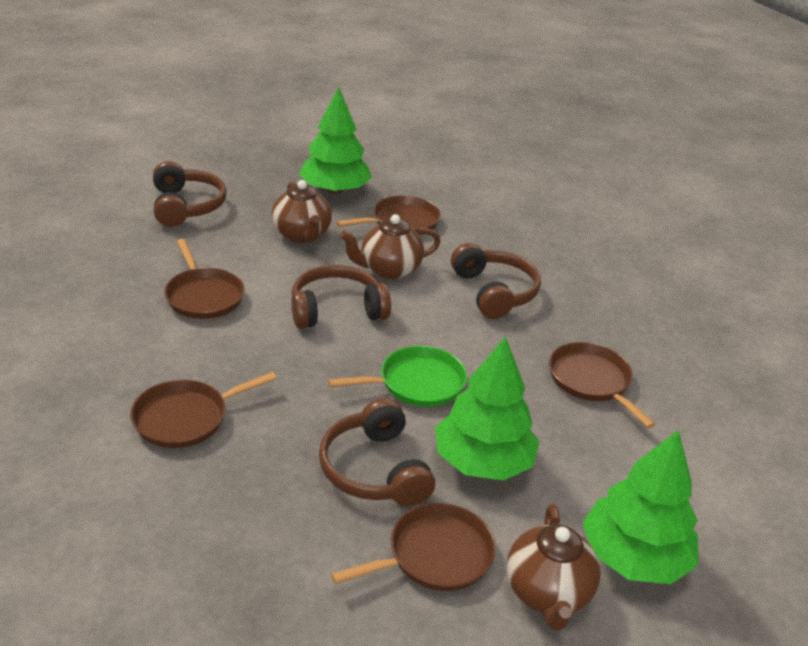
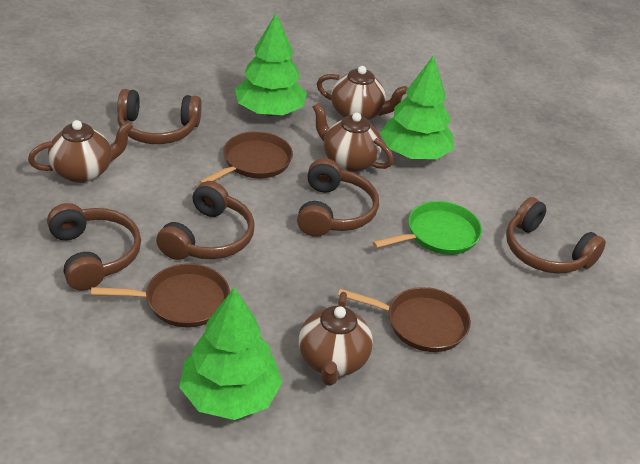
brown headphones: [153,161,227,227] [291,265,391,328] [319,398,435,506] [451,243,541,319] = 4 -> [47,203,141,291] [117,89,202,144] [156,181,255,260] [297,158,379,237] [506,197,606,274] = 5
brown pan: [130,372,277,448] [164,239,245,319] [331,503,496,591] [336,195,441,235] [549,342,656,428] = 5 -> [91,264,230,327] [199,131,293,184] [338,287,471,352] = 3
brown teapot: [271,180,332,243] [340,214,441,279] [506,504,600,631] = 3 -> [28,120,133,183] [299,292,373,386] [313,103,393,172] [317,66,408,120] = 4

